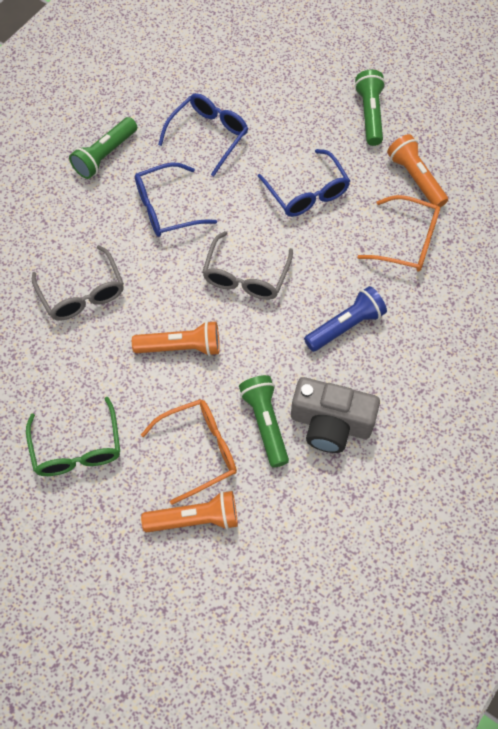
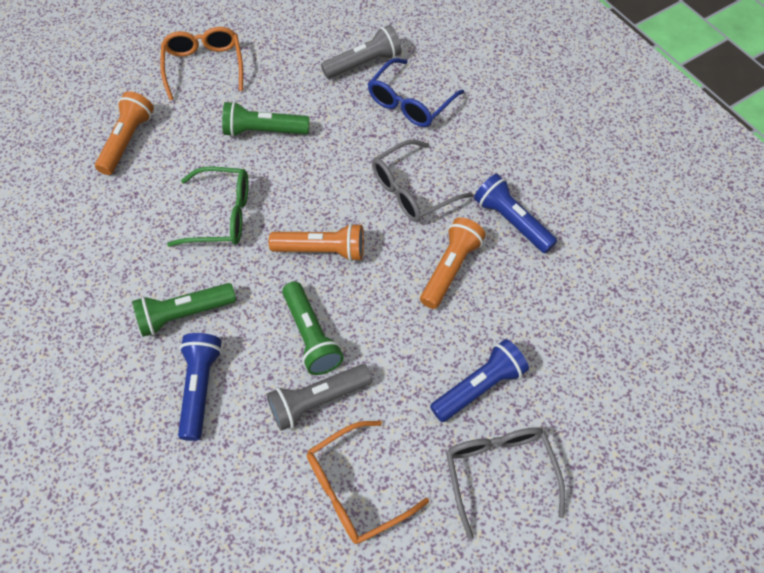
blue flashlight: [304,286,387,352] = 1 -> [178,333,222,441] [430,339,529,422] [474,174,557,253] = 3
blue glasses: [135,163,217,237] [158,93,248,176] [257,149,350,217] = 3 -> [368,58,464,127] = 1
grey camera: [291,377,380,453] = 1 -> none = 0
grey flashlight: none = 0 -> [267,364,372,431] [321,25,402,79] = 2

